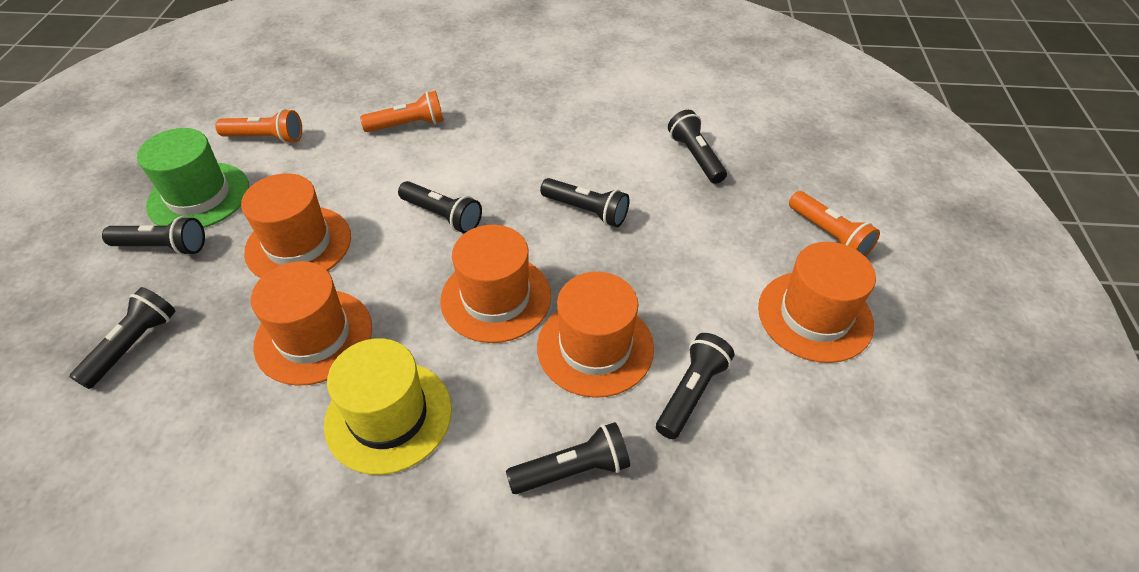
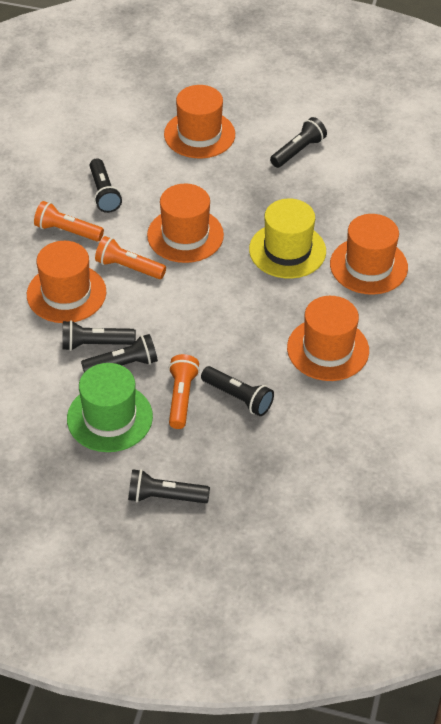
black flashlight: [70,287,176,389] [102,216,205,256] [398,181,482,233] [506,422,630,494] [540,178,629,227] [656,333,734,439] [668,110,727,184] = 7 -> [62,320,136,351] [81,334,158,372] [90,158,122,213] [128,469,210,503] [201,366,274,416] [270,117,327,168] = 6

